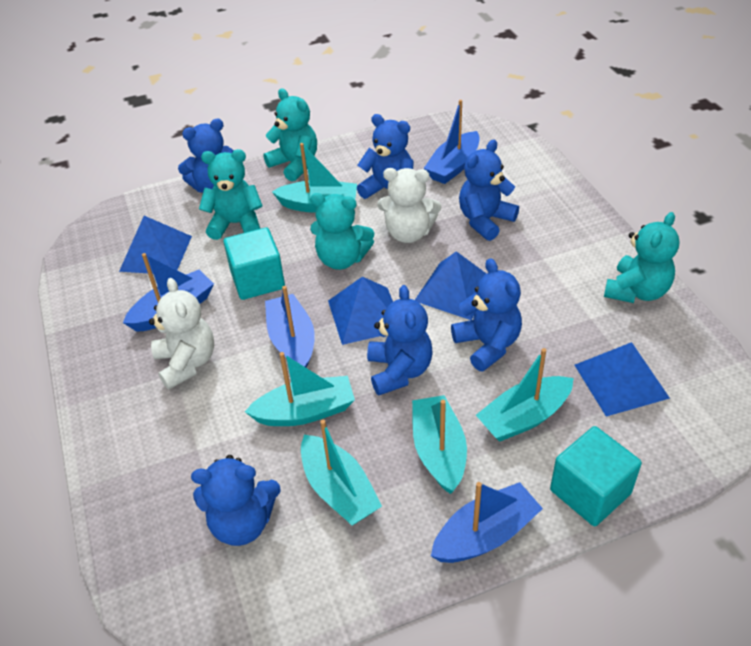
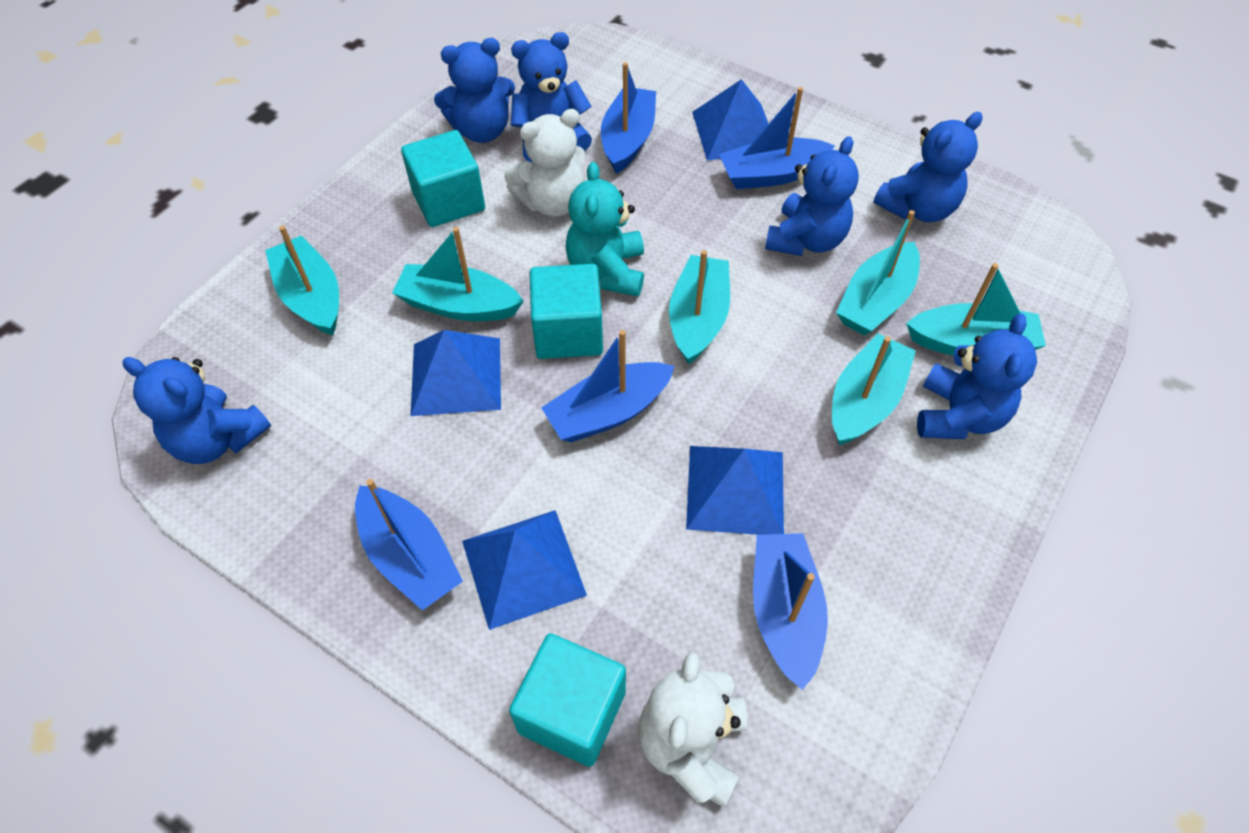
blue boat: [123,253,214,332] [265,286,315,368] [424,100,480,184] [431,482,543,563] = 4 -> [355,479,463,611] [542,330,675,442] [601,62,656,174] [719,87,835,189] [753,533,828,690] = 5
turquoise boat: [245,352,355,426] [272,143,357,213] [301,420,382,525] [412,395,467,494] [476,348,573,442] = 5 -> [265,226,339,336] [392,227,524,321] [669,250,730,365] [832,334,916,445] [836,210,920,336] [906,263,1046,356] = 6
turquoise cube: [223,227,285,300] [550,426,642,526] = 2 -> [401,130,485,227] [509,633,626,767] [530,264,603,359] = 3
turquoise teddy bear: [199,149,263,240] [264,88,317,181] [310,193,374,270] [604,212,680,303] = 4 -> [566,162,644,297] = 1

